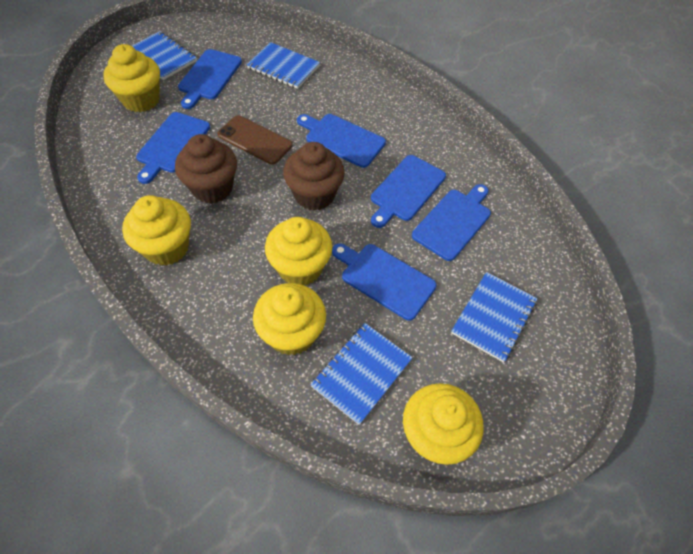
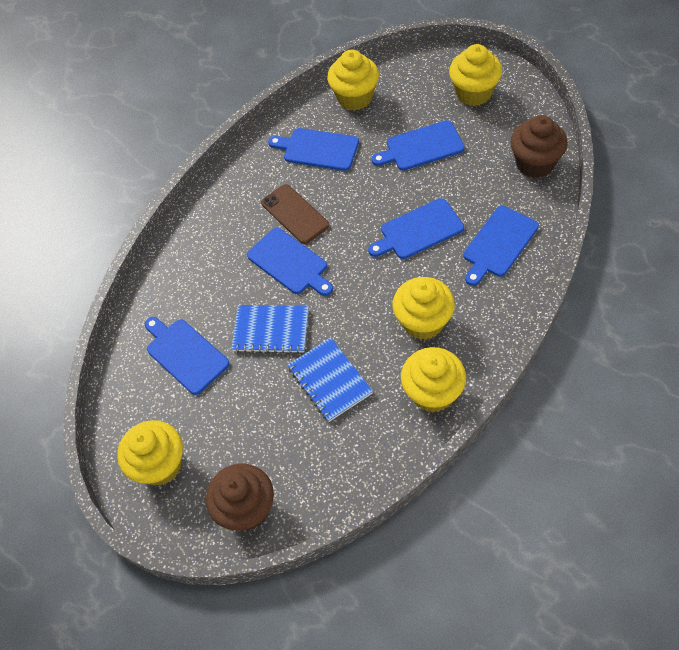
blue notebook: [132,31,197,80] [247,42,320,89] [310,323,413,425] [451,272,538,362] = 4 -> [231,305,309,354] [287,337,373,422] = 2

